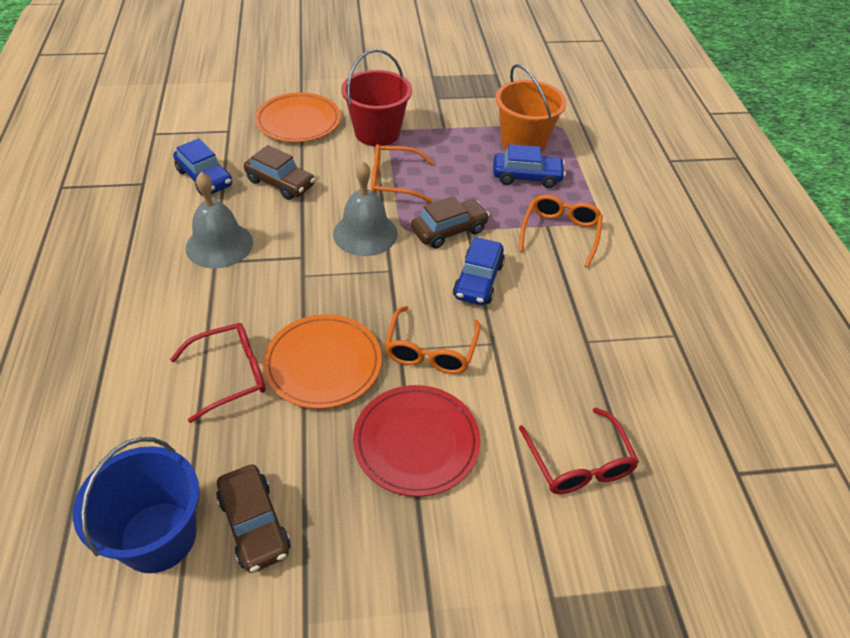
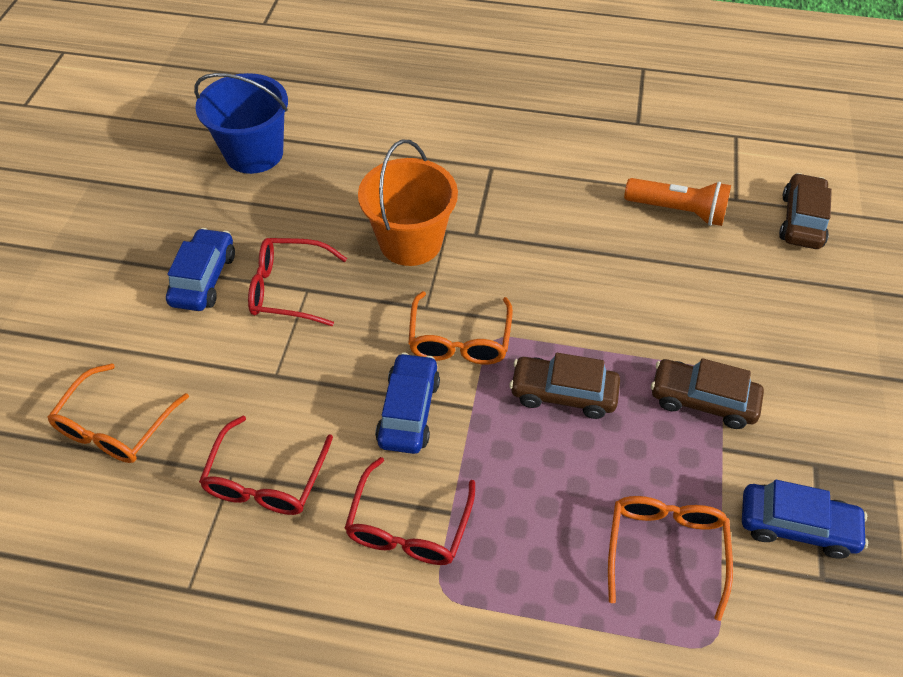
grey bell: [185,172,253,268] [333,162,398,256] = 2 -> none = 0
orange flashlight: none = 0 -> [624,178,731,226] = 1
orange plate: [255,93,341,142] [263,314,382,409] = 2 -> none = 0
red bucket: [341,49,412,146] = 1 -> none = 0
red glasses: [170,323,266,423] [519,408,639,494] = 2 -> [199,416,333,515] [248,238,347,326] [345,457,475,565] = 3
red plate: [353,385,480,497] = 1 -> none = 0

